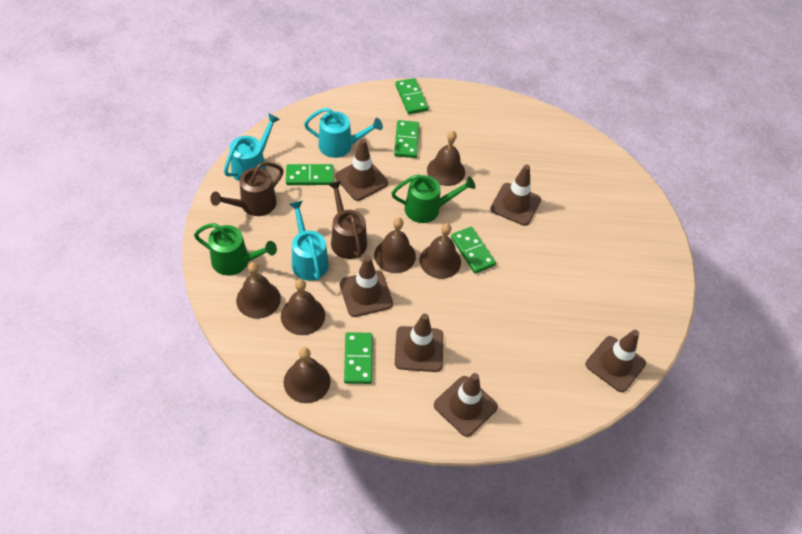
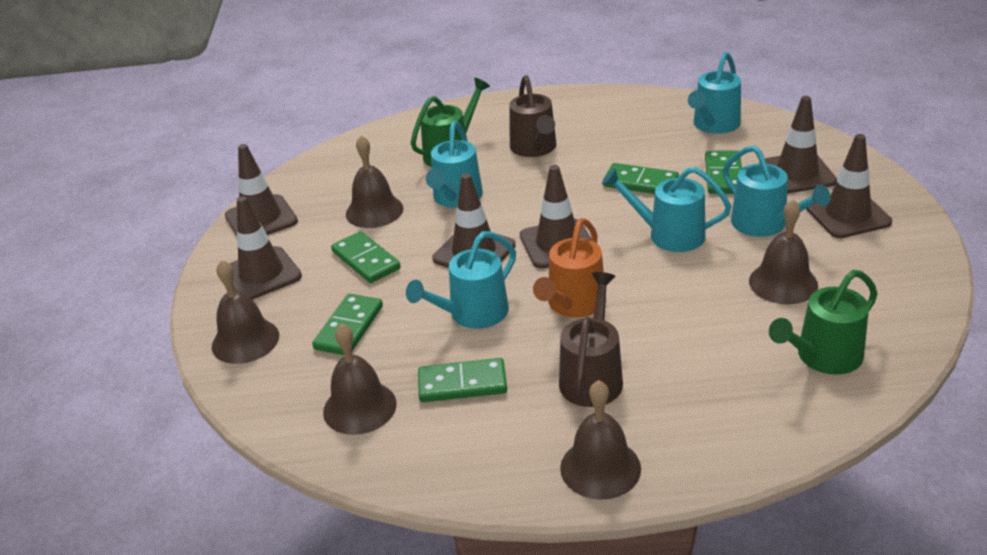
brown bell: [236,262,281,319] [281,279,325,335] [284,347,331,403] [374,218,416,273] [420,223,461,279] [427,131,465,186] = 6 -> [212,260,279,364] [323,323,397,435] [346,136,404,228] [560,380,641,500] [749,199,818,304] = 5
orange watering can: none = 0 -> [533,218,604,318] = 1
turquoise watering can: [224,113,280,182] [290,201,329,281] [304,108,383,158] = 3 -> [406,231,516,329] [426,121,483,208] [602,167,732,252] [688,52,741,134] [723,145,831,237] = 5

